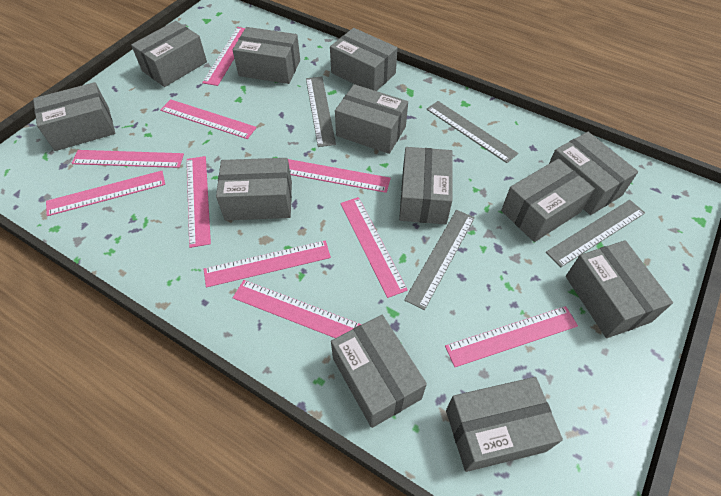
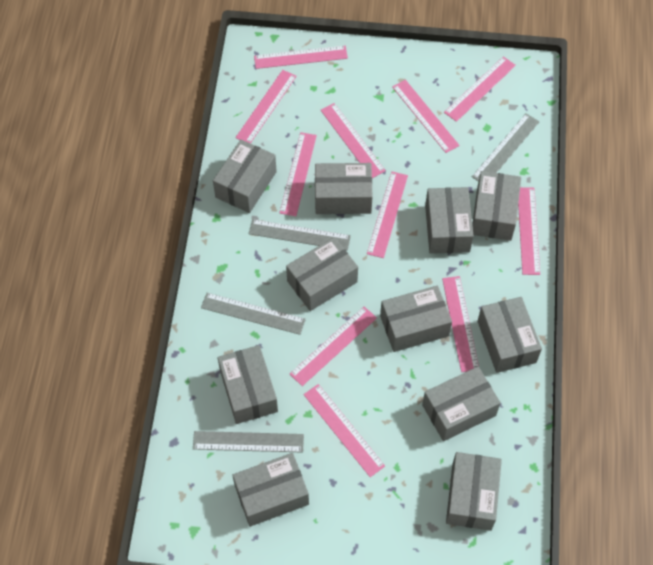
grey box: [33,82,115,151] [131,21,207,87] [216,158,292,220] [233,27,300,84] [330,28,398,91] [331,315,427,428] [335,84,408,154] [399,147,453,224] [446,377,563,472] [501,159,595,242] [549,132,638,215] [566,240,673,338] = 12 -> [213,140,277,213] [217,345,278,424] [232,453,309,527] [286,237,358,311] [315,163,373,214] [380,286,452,352] [422,367,501,441] [425,187,474,254] [446,452,502,531] [472,171,521,241] [477,297,542,373] = 11
pink ruler: [46,171,165,216] [71,150,184,168] [160,99,257,139] [187,156,211,248] [202,27,245,86] [204,240,331,287] [233,280,361,338] [288,159,391,193] [340,197,408,298] [445,306,578,367] = 10 -> [235,70,297,144] [254,46,348,69] [280,132,317,216] [290,307,377,386] [304,384,385,477] [321,103,386,178] [367,172,408,258] [392,80,460,153] [442,276,479,372] [444,56,516,122] [518,187,540,275] = 11

